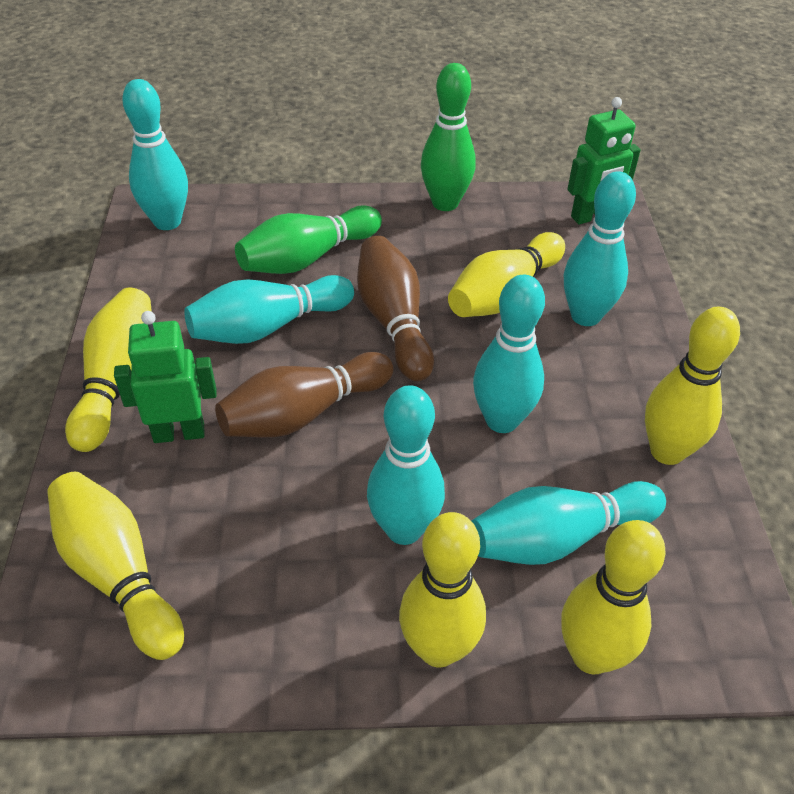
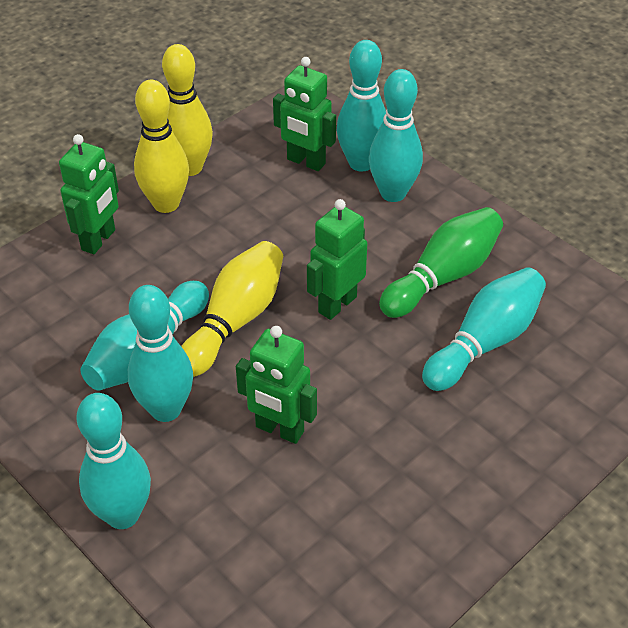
brown bowling pin: [215,352,393,437] [357,236,434,381] = 2 -> none = 0
green bowling pin: [235,205,382,274] [421,63,475,211] = 2 -> [379,207,503,318] = 1
green robot: [114,311,217,443] [567,97,641,225] = 2 -> [59,134,119,254] [236,326,317,444] [273,57,336,171] [307,199,367,320] = 4
yellow bowling pin: [47,472,184,660] [65,287,152,452] [399,512,486,667] [448,232,565,317] [561,520,666,674] [645,307,740,465] = 6 -> [134,80,189,213] [162,44,213,176] [181,241,283,377] = 3

